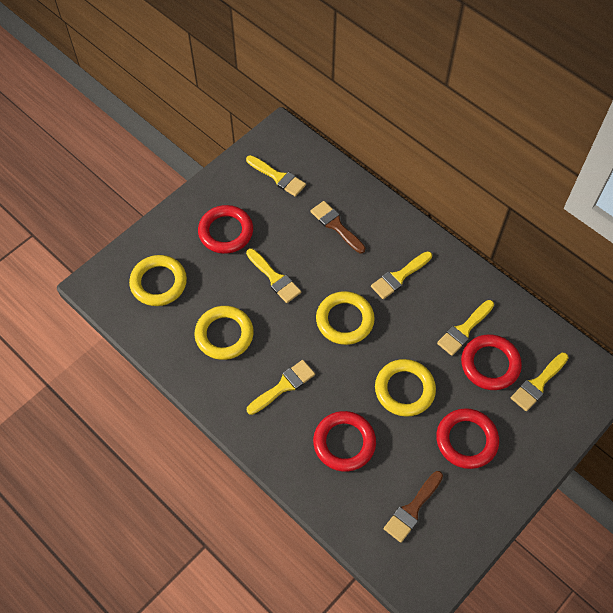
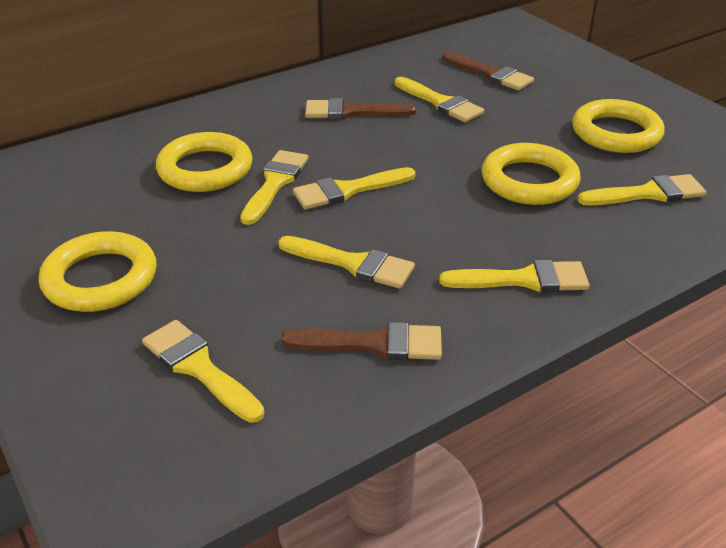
brown brush: [310,201,365,253] [384,471,443,543] = 2 -> [281,322,442,360] [305,98,416,119] [442,52,534,91] = 3
red ring: [198,205,253,254] [313,411,376,472] [436,408,499,469] [461,334,522,390] = 4 -> none = 0
yellow brush: [246,155,306,197] [246,248,301,303] [247,360,315,415] [371,251,432,299] [437,300,494,356] [511,353,569,411] = 6 -> [142,320,265,423] [240,150,308,225] [278,236,415,289] [293,167,415,209] [395,77,484,122] [439,260,590,292] [578,174,706,205] = 7

